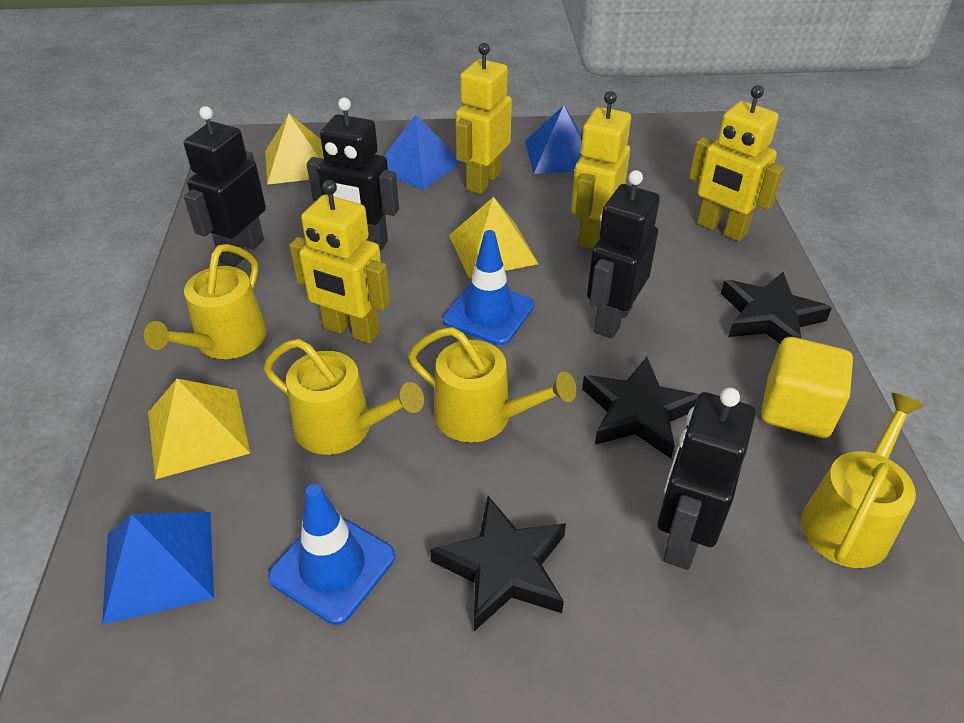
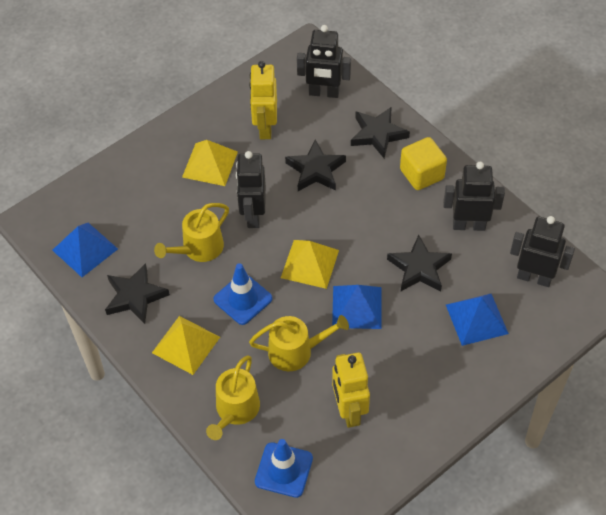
black star: [430,496,566,631] [582,357,699,459] [721,272,832,344] = 3 -> [105,263,170,324] [285,140,346,191] [351,107,410,158] [387,235,452,291] = 4
yellow robot: [289,180,390,344] [455,43,512,194] [571,91,631,250] [689,85,784,241] = 4 -> [249,61,277,139] [332,352,370,428] = 2
yellow watering can: [144,244,267,359] [263,339,424,455] [408,327,577,443] [801,393,924,568] = 4 -> [154,203,229,262] [206,355,260,440] [249,315,349,371] = 3

